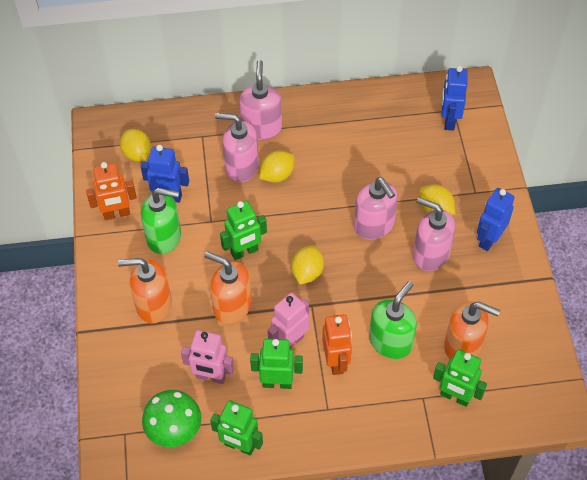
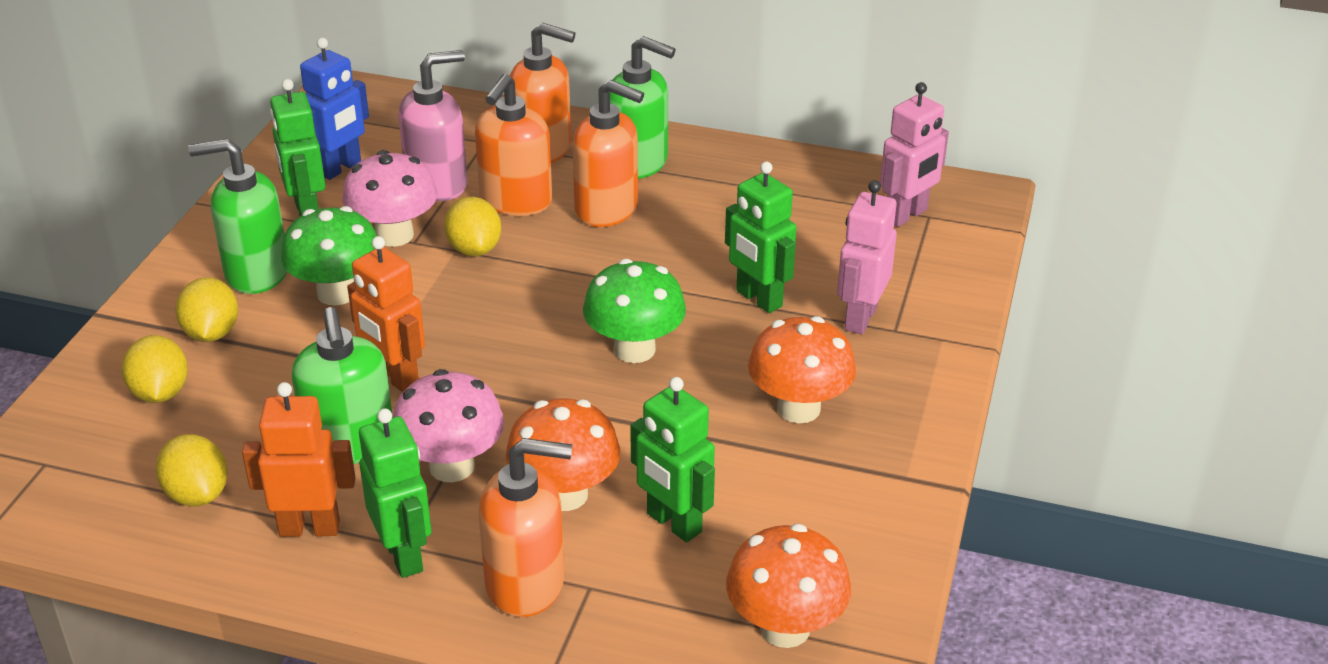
blue robot: [141,145,189,203] [442,66,468,131] [477,188,515,251] = 3 -> [300,38,369,180] = 1
green mushroom: [142,390,201,447] = 1 -> [281,206,377,306] [583,259,686,363] = 2
green soap dispenser: [141,188,181,254] [369,281,417,359] = 2 -> [188,139,287,294] [292,307,393,464] [610,36,676,179] = 3
orange mushroom: none = 0 -> [506,398,620,511] [726,524,851,648] [748,316,856,423] = 3
orange soap dispenser: [118,258,172,324] [204,251,252,324] [444,301,500,359] = 3 -> [475,74,552,216] [479,438,572,617] [510,23,575,163] [572,80,644,227] = 4
pink mushroom: none = 0 -> [342,150,437,247] [393,369,504,482] = 2
pink soap dispenser: [215,113,259,182] [239,60,282,140] [354,177,398,240] [413,197,455,271] = 4 -> [398,50,467,201] = 1

